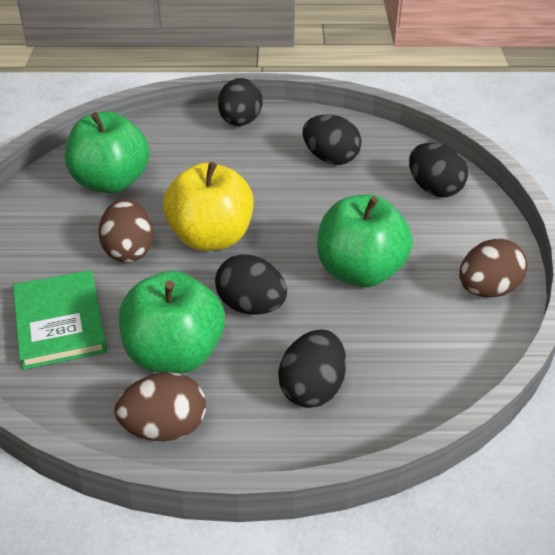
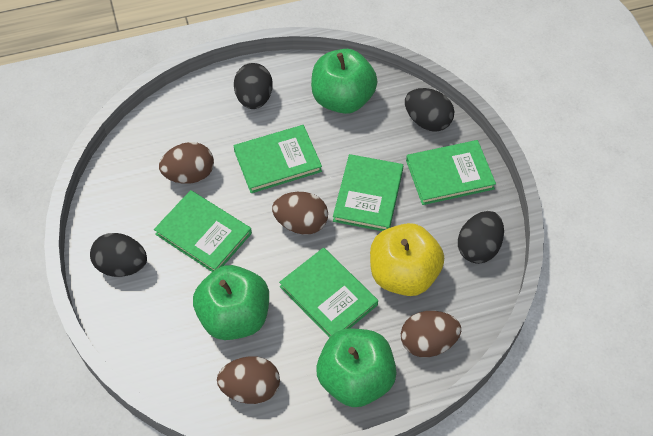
black egg: [215,254,287,315] [218,78,263,126] [278,330,346,408] [303,115,361,165] [409,143,468,197] = 5 -> [90,233,147,277] [234,63,273,109] [405,88,454,132] [458,211,504,264] = 4
brown egg: [99,199,154,263] [114,372,206,441] [459,239,528,298] = 3 -> [159,142,214,184] [217,356,280,404] [272,192,328,234] [401,311,461,357] = 4
green book: [13,270,107,370] = 1 -> [154,190,252,272] [234,125,322,193] [279,248,378,338] [333,154,403,231] [406,140,496,205] = 5

